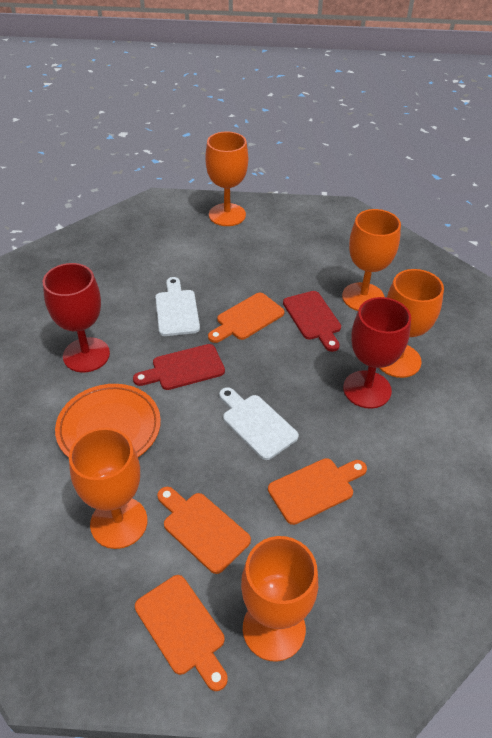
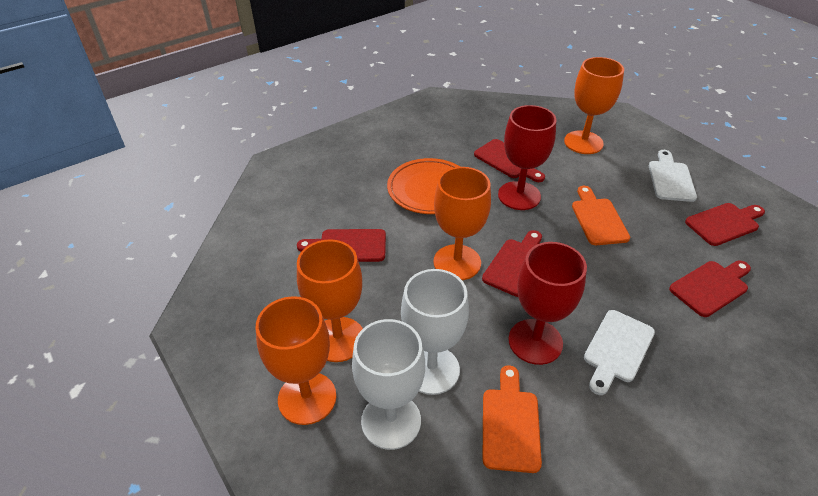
orange cutting board: [135,575,228,691] [157,487,251,574] [208,293,285,343] [268,458,367,525] = 4 -> [483,365,542,473] [572,186,630,245] = 2
orange goblet: [69,428,147,549] [205,131,248,226] [241,536,318,662] [342,209,401,311] [379,269,444,378] = 5 -> [256,296,336,425] [297,239,363,362] [433,167,491,280] [564,57,624,154] = 4
red cutting board: [133,344,225,390] [283,291,341,352] = 2 -> [297,229,386,262] [474,139,545,182] [482,230,542,297] [669,261,751,317] [685,203,765,246] = 5
white goblet: none = 0 -> [352,319,425,450] [401,269,469,395] = 2

